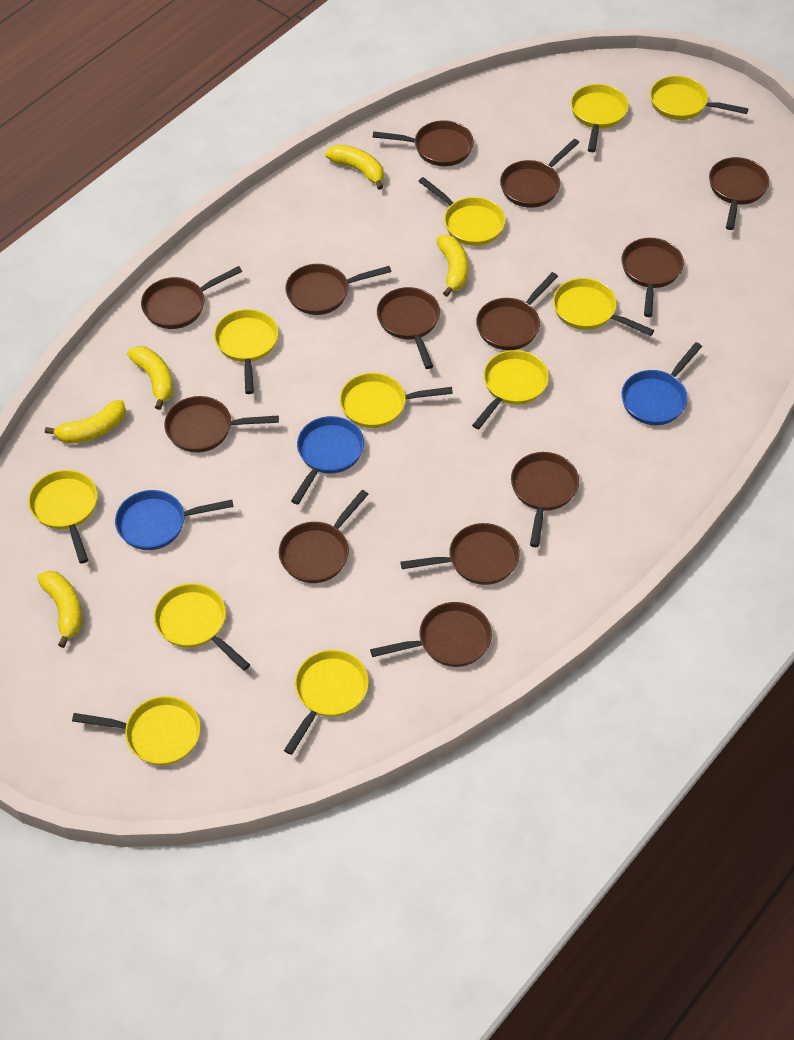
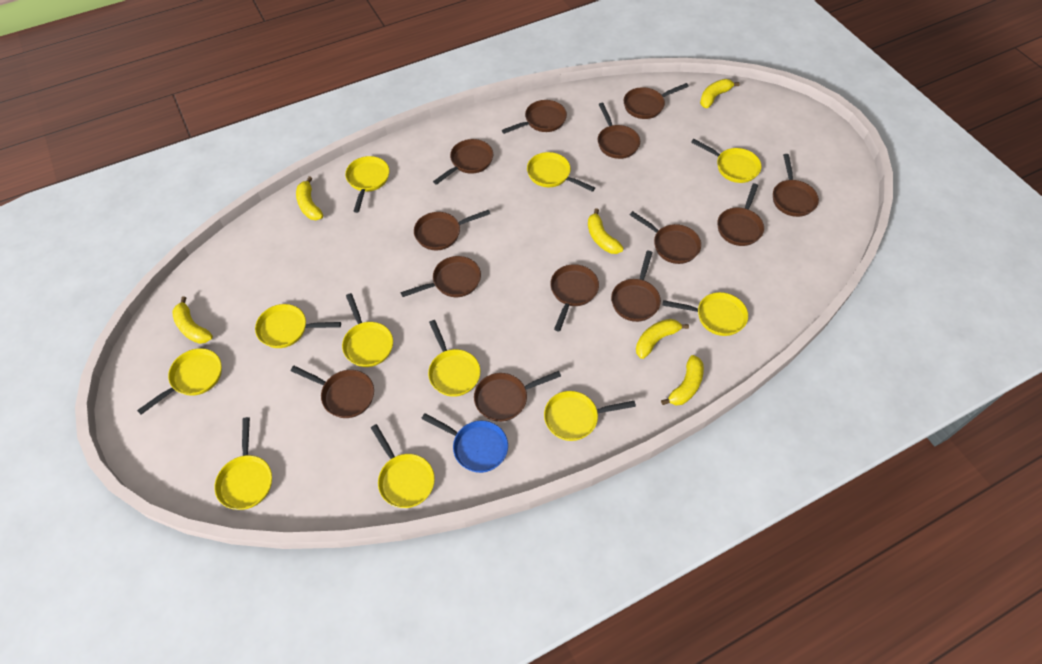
blue pan: [115,490,233,550] [291,416,364,505] [621,342,702,425] = 3 -> [421,413,508,473] = 1
yellow banana: [37,571,82,648] [45,400,126,444] [127,346,173,410] [325,145,384,190] [436,235,468,297] = 5 -> [172,296,213,344] [296,176,323,220] [588,208,624,254] [636,319,689,359] [661,355,704,406] [700,79,740,108] = 6

